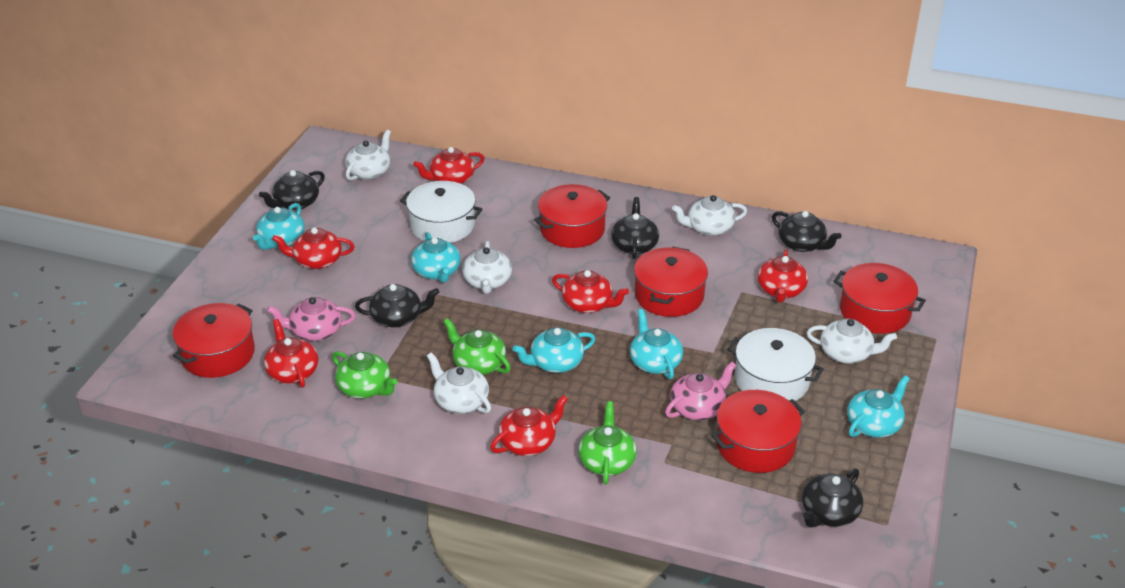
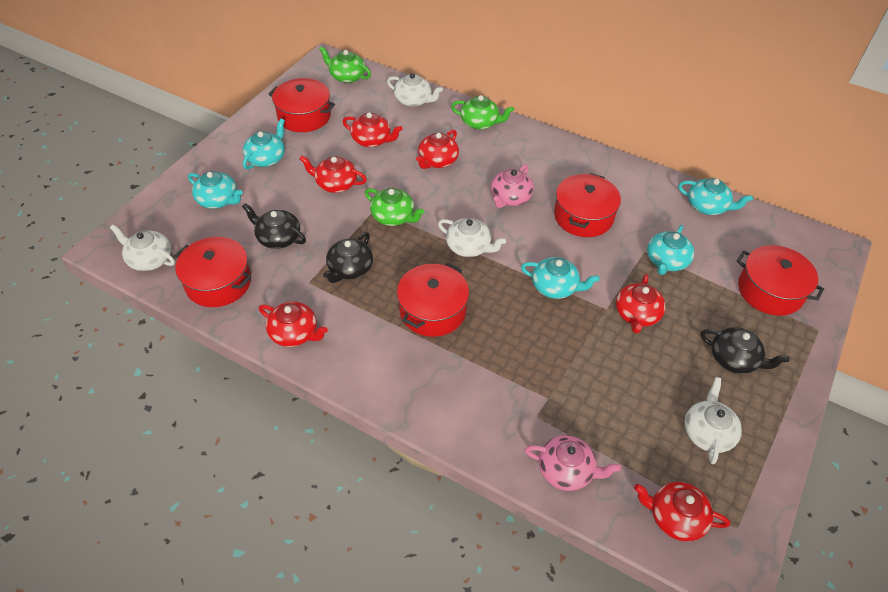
black teapot: [259,170,325,210] [355,284,439,327] [611,197,659,259] [772,211,841,252] [802,468,863,528] = 5 -> [242,203,306,249] [323,232,373,283] [701,327,789,374] = 3
white pot: [400,181,483,243] [727,328,824,401] = 2 -> none = 0
white teapot: [345,130,391,180] [427,352,491,414] [462,241,512,294] [672,195,747,236] [807,319,897,364] = 5 -> [110,225,175,271] [387,73,443,107] [438,218,506,257] [684,377,742,464] = 4

